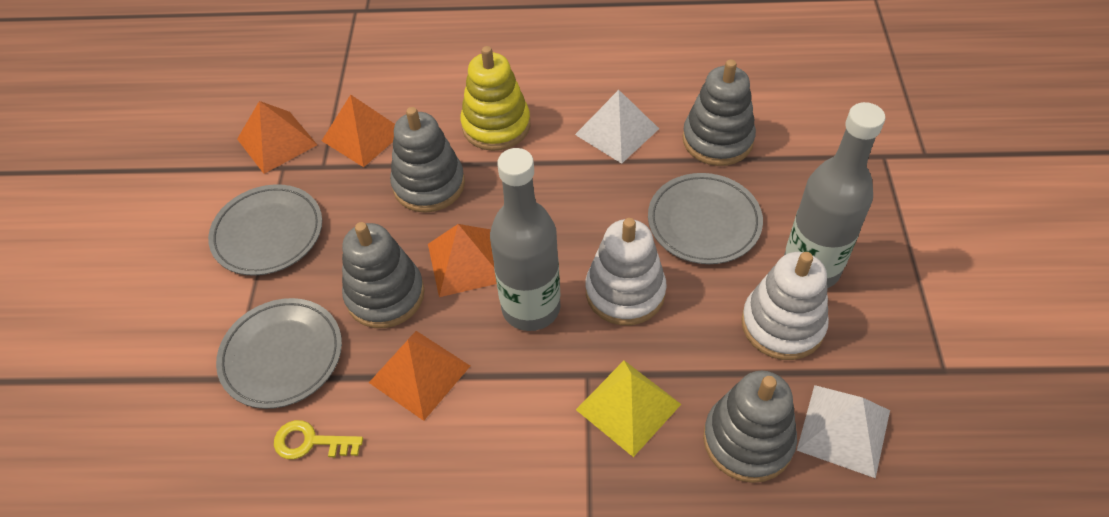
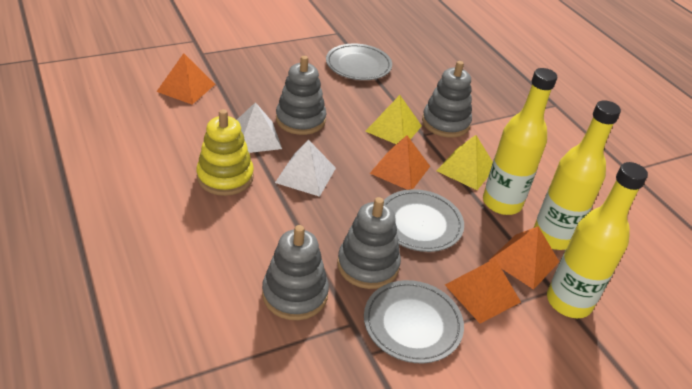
grey bottle: [490,148,561,331] [784,102,885,288] = 2 -> none = 0
white stacking toy: [586,218,667,325] [741,252,829,360] = 2 -> none = 0
yellow bottle: none = 0 -> [483,68,557,215] [533,100,621,250] [547,162,648,318] = 3
yellow key: [274,420,363,459] = 1 -> none = 0
yellow pyramid: [576,361,681,457] = 1 -> [365,95,422,144] [437,135,493,190] = 2

